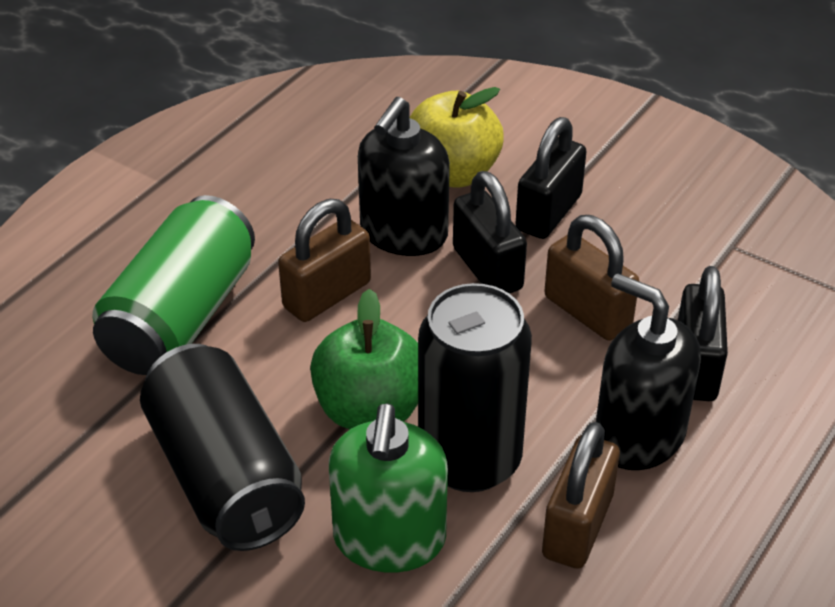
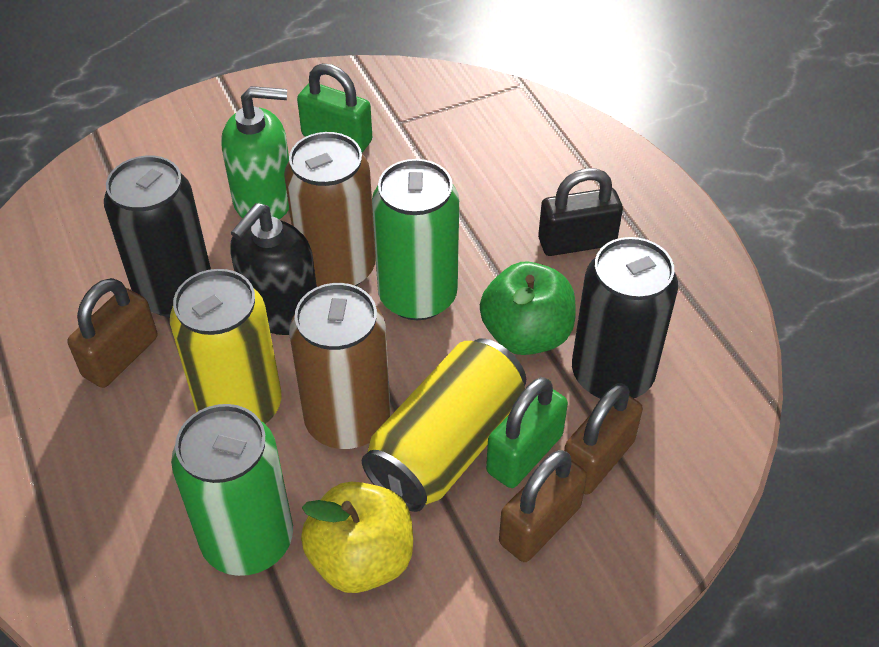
black padlock: [453,171,527,294] [516,117,587,239] [678,266,728,401] = 3 -> [538,168,623,256] = 1
black soap dispenser: [358,97,450,256] [596,273,701,470] = 2 -> [230,203,317,335] = 1
brown can: none = 0 -> [284,132,376,287] [289,283,390,449] = 2
green can: [93,195,255,375] = 1 -> [171,404,293,576] [372,159,459,320] = 2
green padlock: none = 0 -> [297,63,372,153] [486,377,568,488] = 2
yellow can: none = 0 -> [170,269,282,424] [362,338,526,512] = 2

